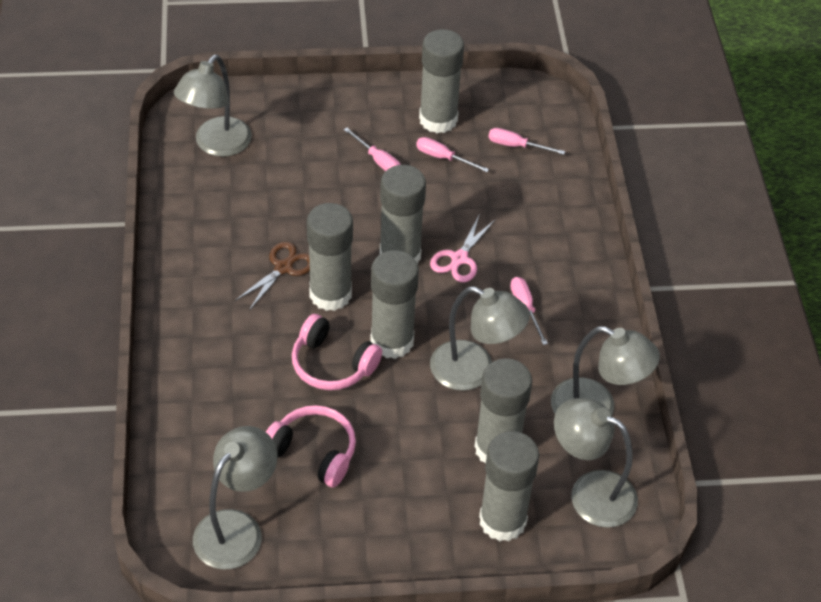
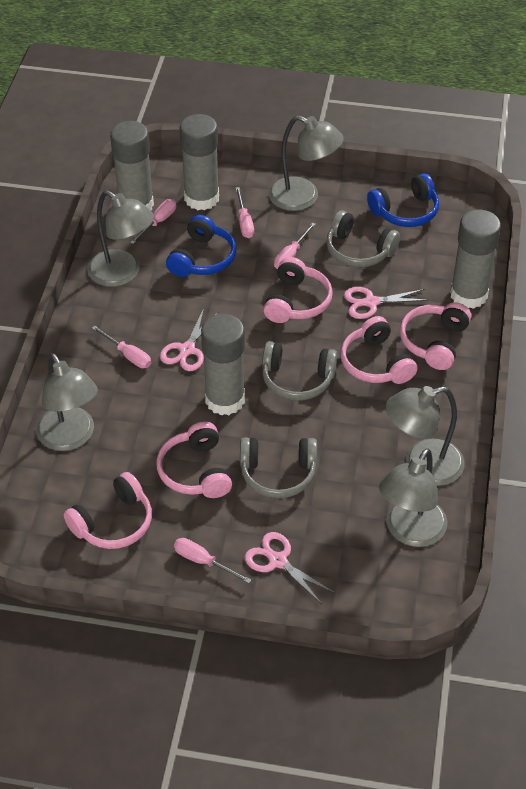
blue headphones: none = 0 -> [166,215,236,277] [367,173,439,227] = 2
brown scissors: [235,242,310,310] = 1 -> none = 0
grey glue stick: [307,203,353,311] [370,250,419,359] [380,165,426,264] [419,29,464,133] [474,358,532,463] [479,431,539,542] = 6 -> [110,121,154,211] [180,114,219,210] [201,314,245,415] [450,209,501,309] = 4
grey headphones: none = 0 -> [240,437,317,498] [262,341,338,401] [326,210,400,268] = 3
pink headphones: [266,405,356,487] [292,314,382,390] = 2 -> [64,472,152,549] [156,421,232,498] [263,257,333,323] [340,316,417,384] [400,302,471,370] = 5
pink scissors: [430,216,495,283] = 1 -> [160,308,219,371] [245,532,334,604] [344,287,428,319] = 3
pink screwdriver: [344,128,401,171] [416,137,489,172] [488,128,565,155] [510,277,548,345] = 4 -> [92,326,151,368] [130,199,176,244] [174,538,252,584] [235,187,254,238] [274,222,316,270] = 5

